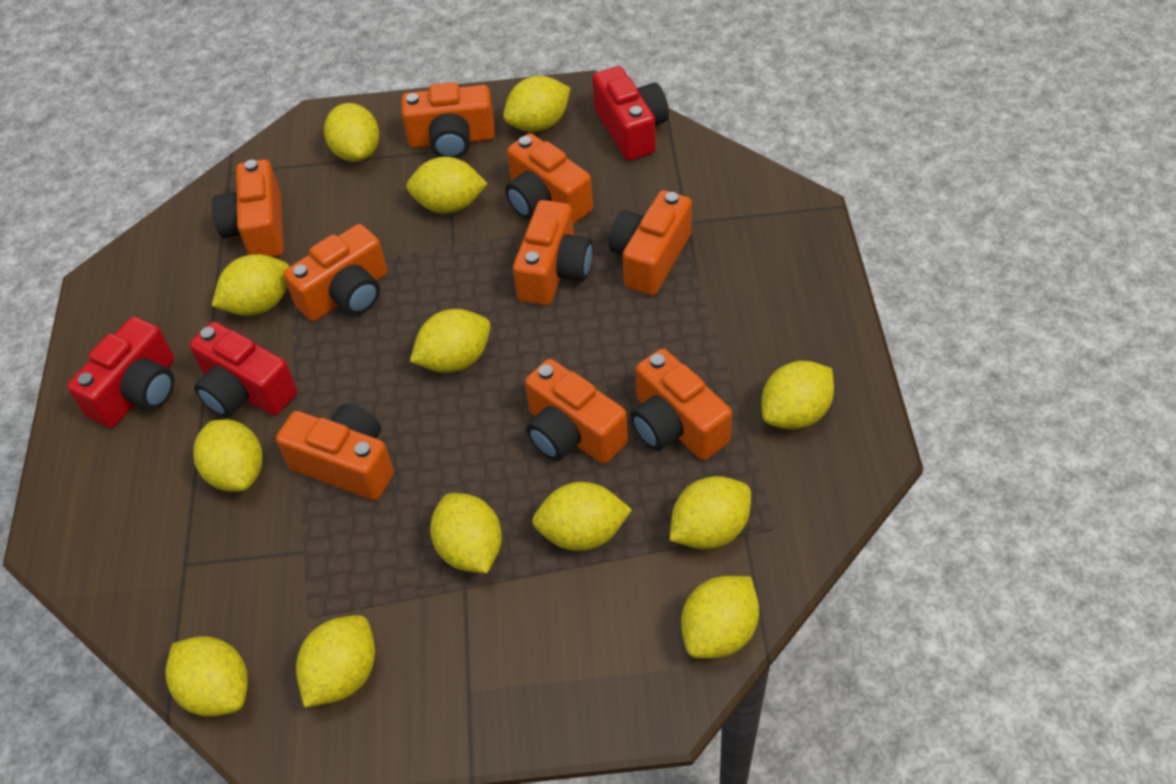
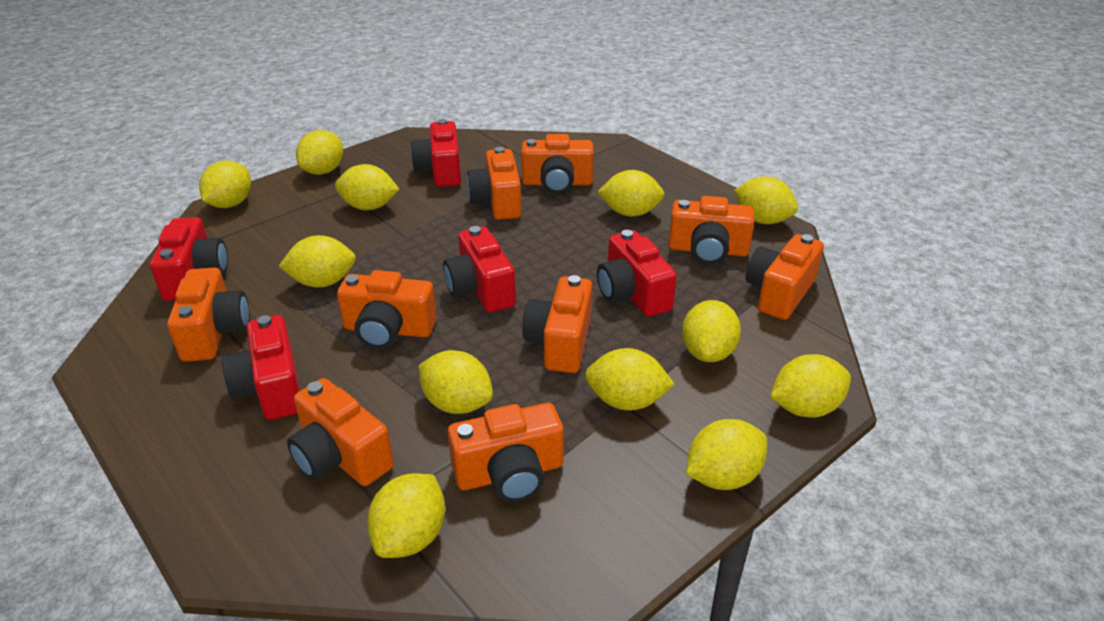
red camera: [67,317,175,428] [190,322,297,418] [593,66,669,161] = 3 -> [150,217,228,301] [221,315,300,420] [411,119,461,187] [443,226,516,312] [597,230,677,317] = 5
yellow lemon: [165,636,248,717] [193,419,263,492] [212,254,290,316] [296,615,375,708] [324,103,379,162] [406,157,488,214] [410,309,491,373] [430,493,502,573] [503,76,571,132] [532,482,632,551] [669,476,751,549] [681,576,759,659] [761,361,834,430] = 13 -> [199,161,251,208] [279,235,356,288] [296,130,343,175] [335,164,400,210] [367,474,445,558] [418,350,493,414] [585,348,675,410] [597,170,665,217] [682,300,741,362] [686,419,767,490] [734,177,798,224] [770,354,851,417] = 12

